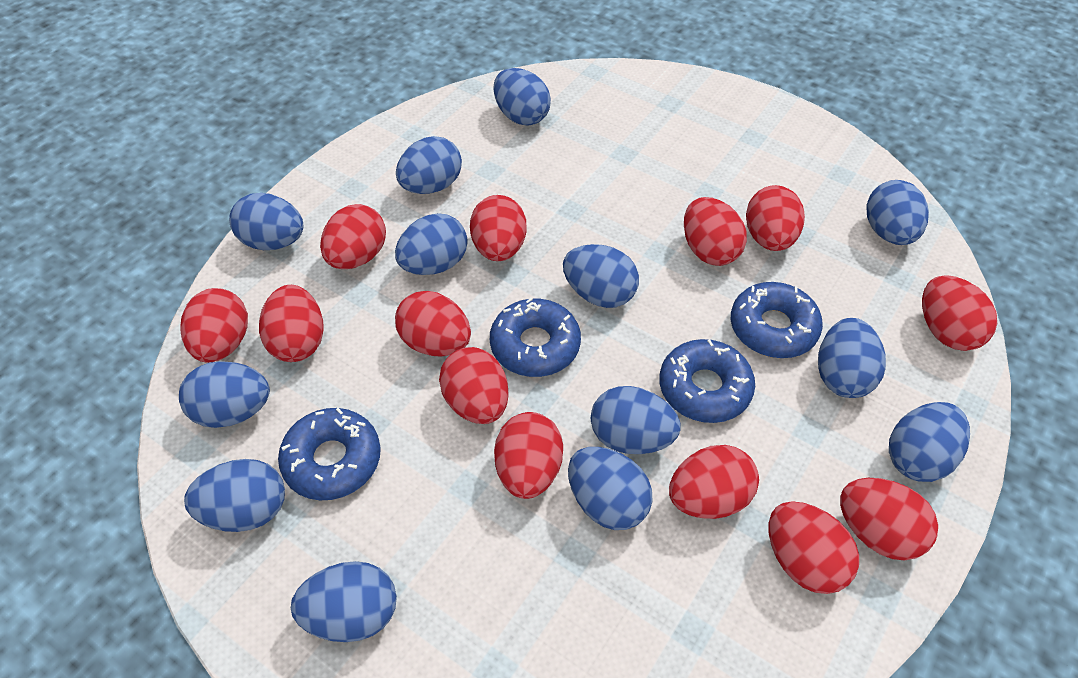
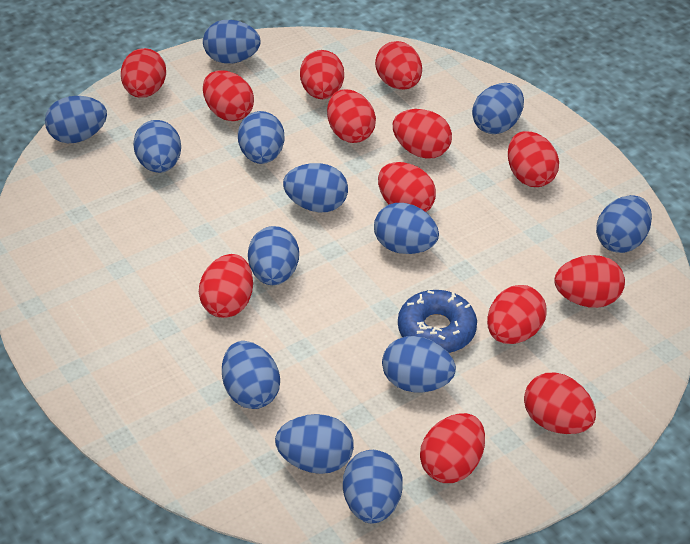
blue donut: [278,408,381,500] [490,298,581,377] [659,339,755,423] [731,282,823,358] = 4 -> [398,290,477,353] = 1

